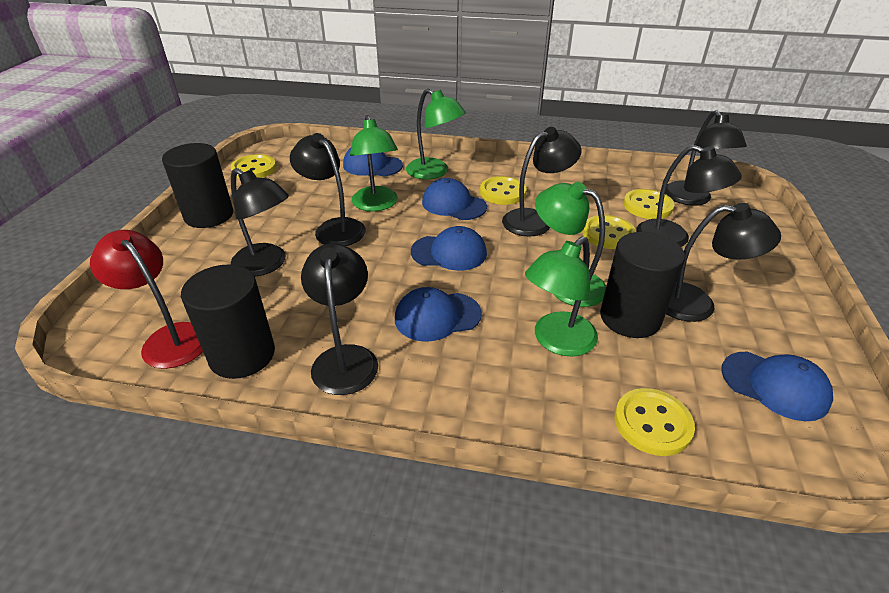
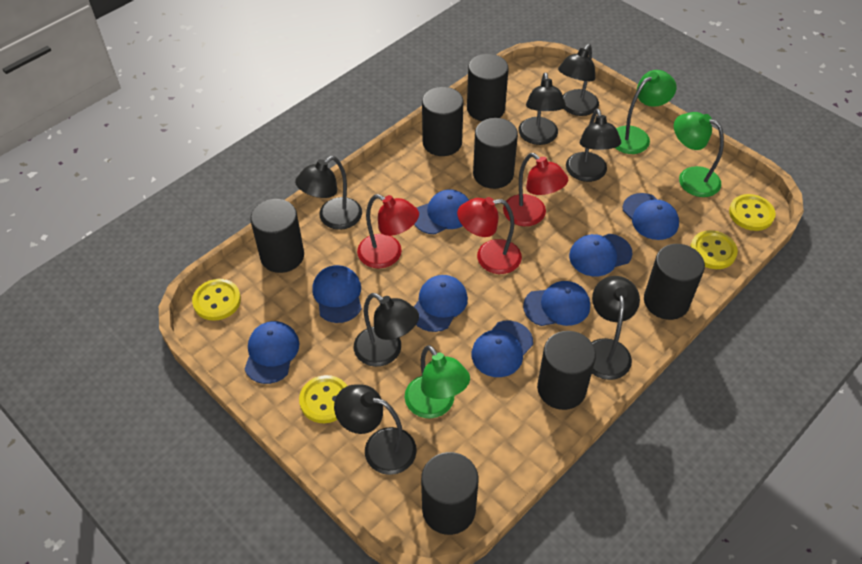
black cylinder: [162,143,233,228] [181,264,275,379] [600,232,685,338] = 3 -> [250,199,304,273] [421,452,478,535] [422,87,464,156] [467,54,509,121] [473,118,518,189] [537,331,596,410] [644,244,705,320] = 7
blue cap: [343,148,403,176] [395,287,482,342] [411,226,487,271] [422,178,487,220] [721,352,833,421] = 5 -> [245,321,300,384] [312,265,362,323] [414,189,469,235] [414,275,468,332] [472,321,533,377] [523,281,590,326] [569,234,633,276] [623,193,679,240] = 8
green lamp: [350,115,398,211] [406,89,466,179] [525,236,598,356] [535,182,606,307] = 4 -> [405,345,470,418] [615,70,676,154] [674,112,724,197] = 3
red lamp: [90,230,203,369] = 1 -> [357,194,419,268] [457,197,522,274] [503,153,568,226] = 3
yellow button: [231,154,276,179] [480,176,527,205] [582,215,636,249] [614,388,695,456] [623,189,674,219] = 5 -> [192,279,241,321] [299,375,347,423] [690,230,738,269] [729,194,776,231] = 4

